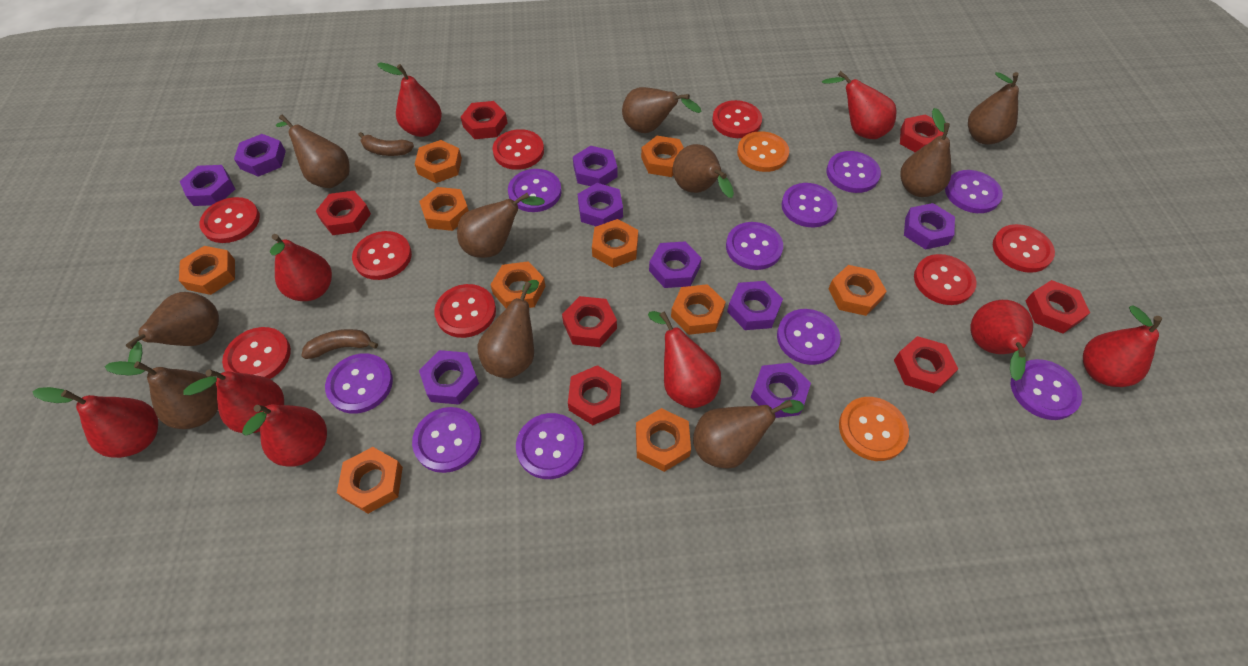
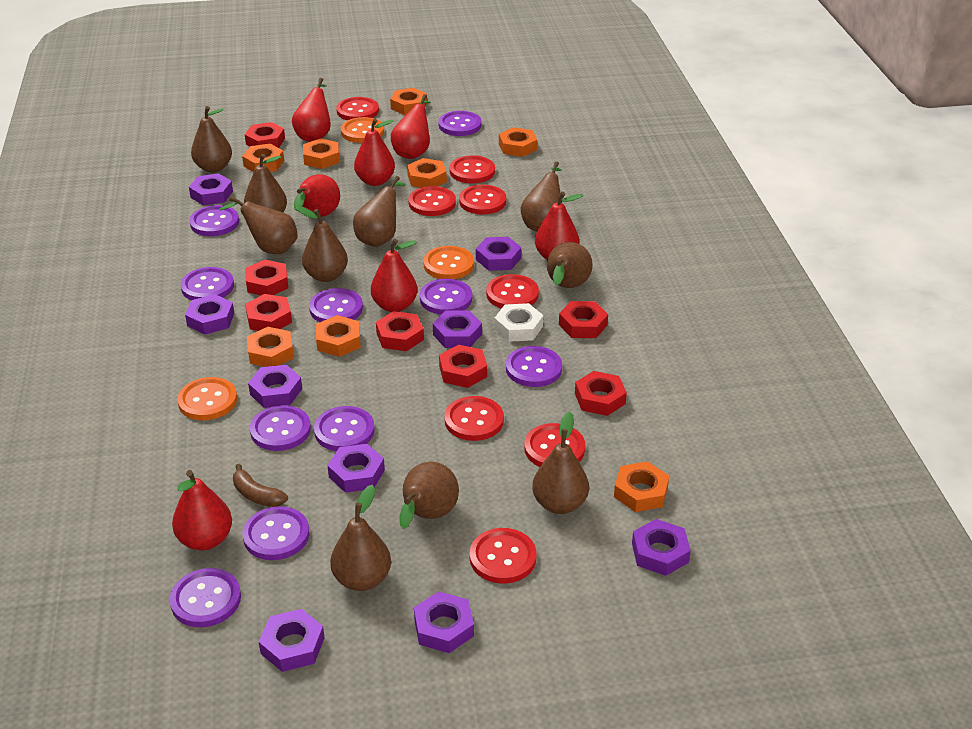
brown banana: [301,329,378,359] [358,132,414,156] = 2 -> [233,464,288,507] = 1
orange button: [737,131,789,172] [839,397,909,461] = 2 -> [177,377,237,420] [341,117,384,143] [423,246,474,279] = 3
orange nut: [179,246,235,295] [337,447,403,514] [415,140,462,183] [419,187,469,231] [491,261,545,308] [592,219,638,268] [636,408,691,472] [641,136,684,177] [671,284,726,335] [828,265,887,316] = 10 -> [242,144,284,172] [247,327,294,367] [303,138,340,169] [316,315,361,357] [390,88,427,115] [407,158,447,188] [499,127,537,157] [614,461,669,512] = 8
red pear: [32,387,158,458] [183,369,284,433] [242,404,327,467] [270,234,332,301] [377,62,442,137] [648,311,721,408] [822,71,896,139] [970,300,1033,381] [1083,305,1162,387] = 9 -> [172,470,232,550] [292,78,331,142] [294,174,340,217] [354,119,395,186] [371,239,418,312] [391,94,431,159] [535,192,583,260] = 7
white nut: none = 0 -> [494,303,543,342] = 1

